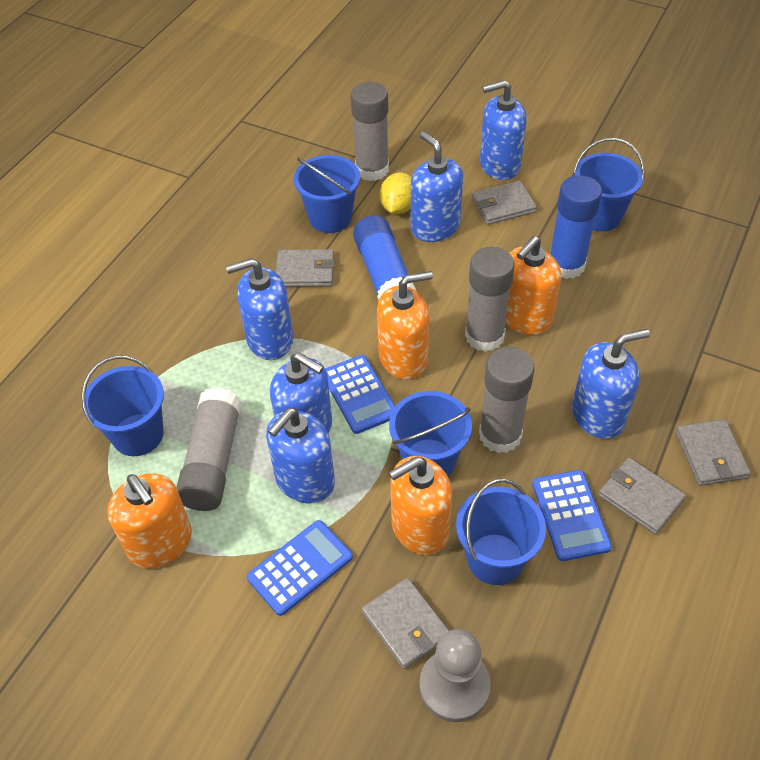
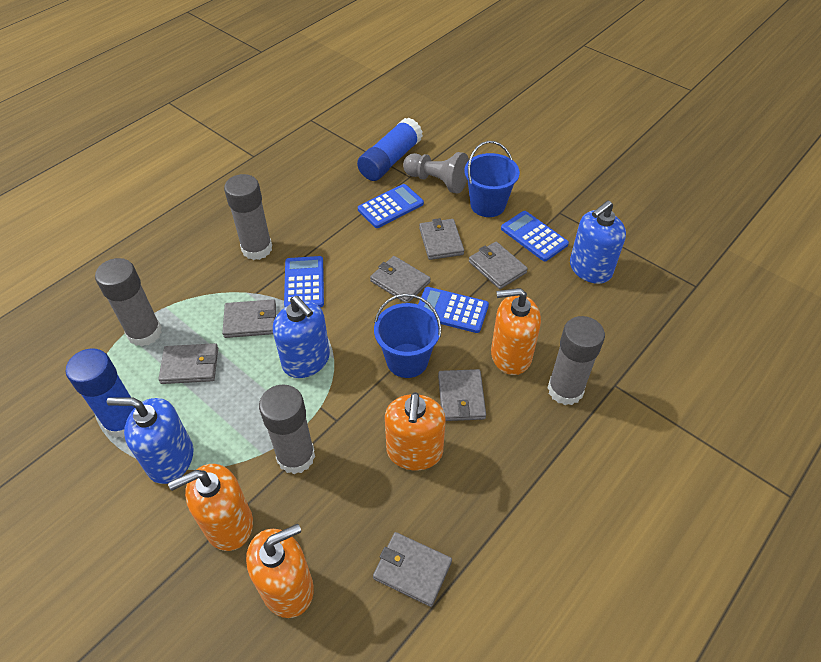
blue bucket: [81,356,164,456] [294,155,360,233] [389,391,472,476] [456,479,546,585] [574,138,645,231] = 5 -> [374,294,441,378] [464,141,520,217] = 2
blue calculator: [247,520,353,616] [325,355,396,434] [532,470,612,561] = 3 -> [284,256,324,307] [358,184,424,228] [418,287,489,333] [501,211,569,261] = 4
blue soap dispenser: [226,258,293,360] [266,408,335,504] [270,352,332,434] [411,132,463,242] [480,80,527,180] [572,329,650,439] = 6 -> [107,397,193,484] [273,296,330,378] [570,201,626,284] = 3
grey wallet: [276,249,334,287] [362,578,449,669] [471,181,537,225] [598,458,686,535] [676,419,751,486] = 5 -> [158,343,218,384] [222,299,276,338] [370,256,431,303] [373,532,452,607] [419,218,464,260] [438,369,486,421] [469,242,528,289] = 7
yellow lemon: [380,172,412,214] = 1 -> none = 0

